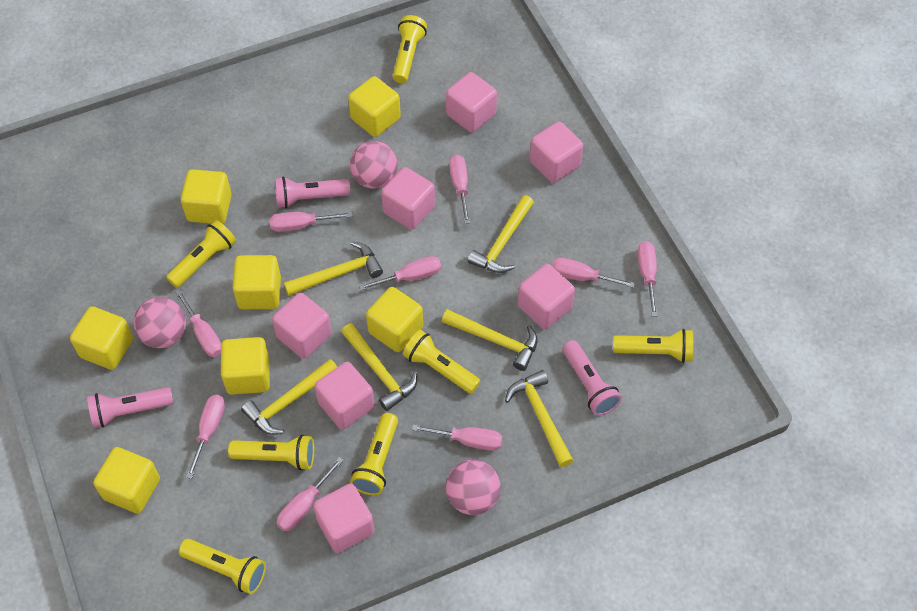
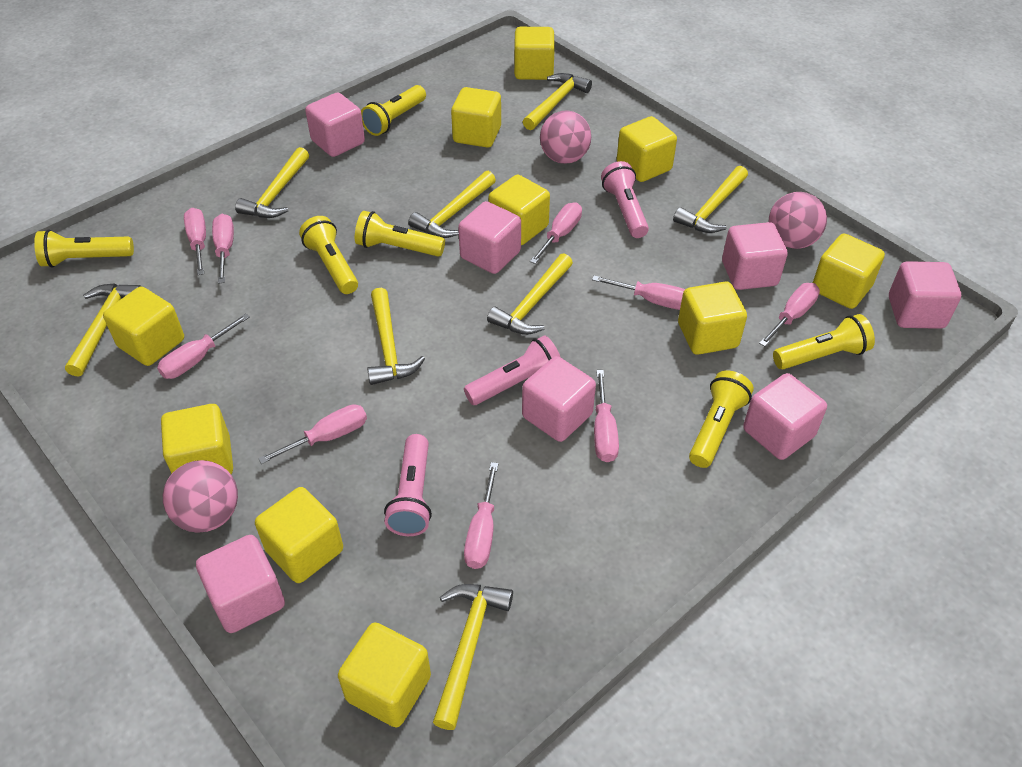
yellow cube: [70,306,133,370] [93,447,160,513] [181,169,232,224] [221,337,270,395] [232,255,281,309] [348,76,401,137] [366,287,423,352] = 7 -> [103,287,184,366] [161,404,233,474] [255,487,343,583] [338,622,431,728] [451,87,501,148] [488,175,550,245] [514,27,555,80] [617,116,677,182] [678,282,747,355] [813,233,885,309] = 10
yellow flashlight: [166,220,236,288] [179,539,266,594] [228,435,314,470] [350,413,398,495] [392,15,427,83] [403,330,481,394] [613,329,693,363] = 7 -> [34,229,134,268] [299,216,358,294] [355,211,445,257] [361,85,426,136] [689,370,754,468] [773,314,875,369] = 6
yellow hammer: [241,359,337,435] [284,241,383,296] [341,323,417,411] [442,309,537,371] [467,195,534,273] [505,370,574,467] = 6 -> [65,283,142,377] [235,147,309,218] [367,288,425,385] [408,171,496,238] [433,584,513,730] [487,253,573,335] [523,73,592,130] [673,166,748,233] = 8

